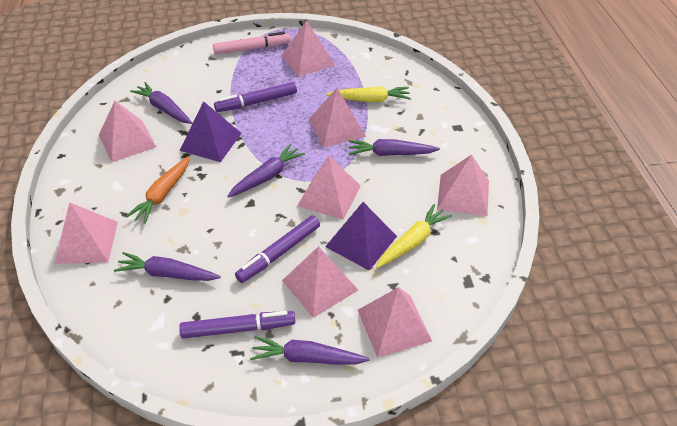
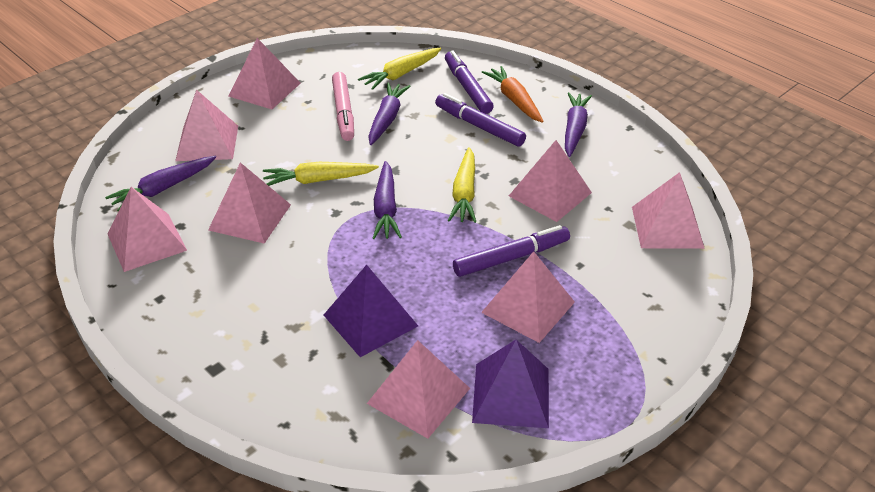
purple carrot: [114,252,221,281] [130,82,192,124] [227,144,305,198] [250,336,370,364] [348,139,440,156] = 5 -> [105,156,216,211] [368,83,411,145] [372,161,402,239] [565,92,592,157] = 4
yellow carrot: [326,86,411,102] [376,204,452,268] = 2 -> [263,162,379,186] [358,48,441,90] [448,147,476,223] = 3

